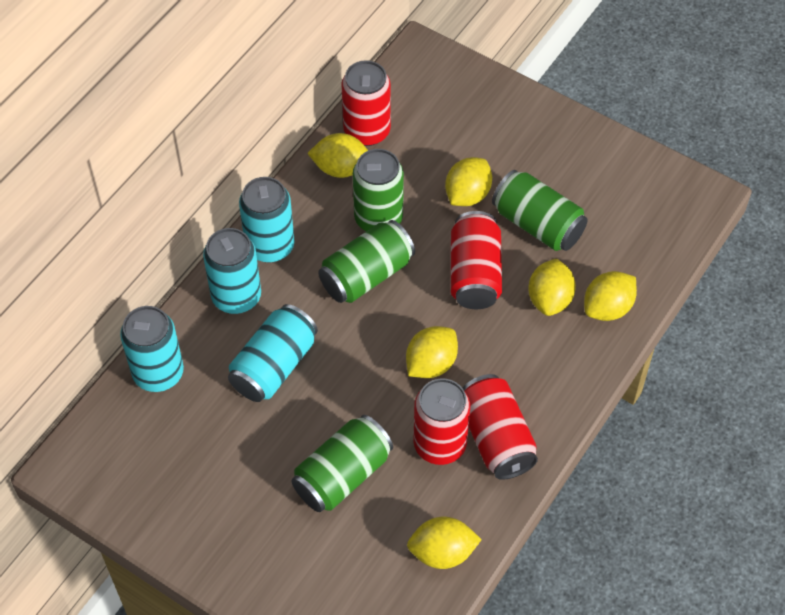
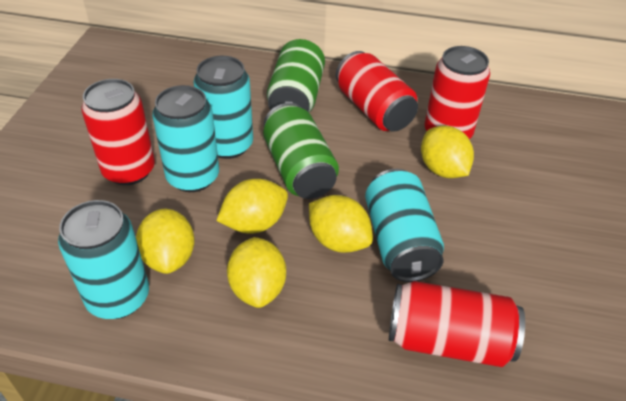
green can: [292,415,393,512] [318,220,415,303] [353,149,404,231] [492,170,588,251] = 4 -> [263,103,339,199] [267,39,325,112] = 2
yellow lemon: [307,133,368,178] [406,326,458,378] [407,517,482,569] [445,157,492,206] [528,258,576,316] [584,271,637,321] = 6 -> [136,209,195,274] [216,179,288,234] [227,237,286,308] [309,195,373,253] [421,126,474,178] = 5

